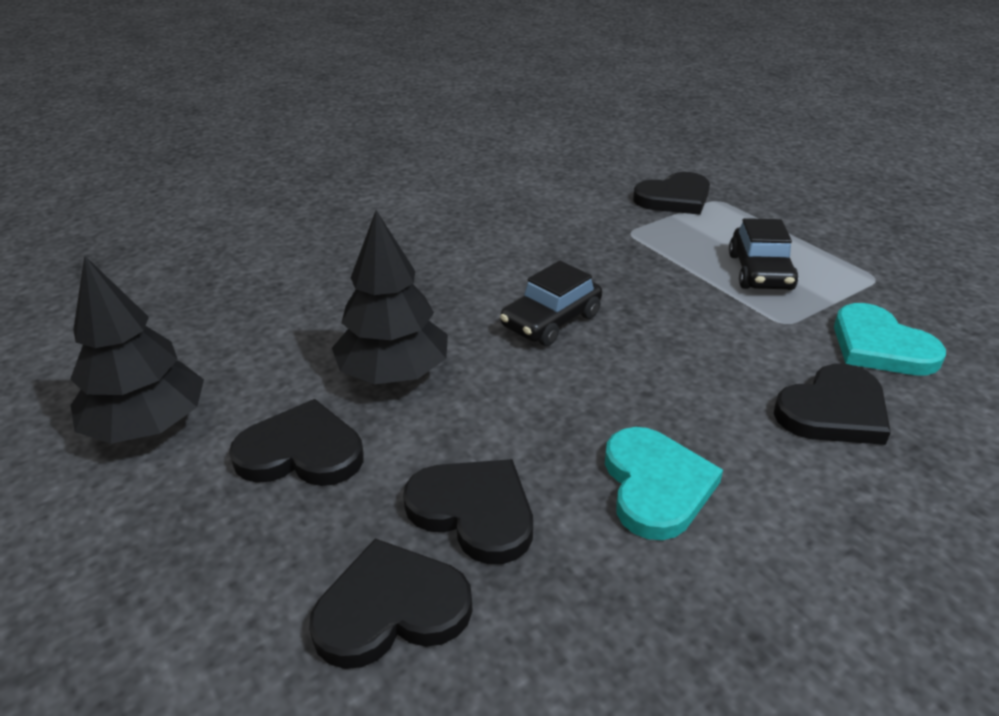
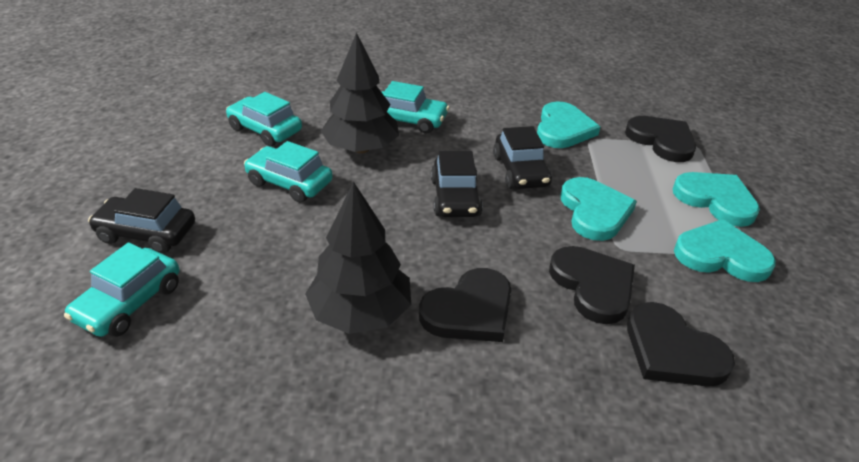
black car: [500,261,602,346] [729,218,798,290] = 2 -> [88,188,195,253] [431,151,483,217] [493,126,552,189] = 3
black heart: [229,399,364,486] [309,538,473,669] [403,459,533,564] [633,172,710,215] [774,364,891,445] = 5 -> [419,268,511,342] [549,246,635,324] [625,116,696,162] [627,302,735,387] = 4
turquoise car: none = 0 -> [64,242,179,337] [226,92,302,146] [244,141,333,203] [382,81,450,133] = 4
turquoise heart: [605,427,723,540] [834,303,946,375] = 2 -> [537,101,600,148] [561,177,637,241] [673,172,760,227] [674,219,776,282] = 4

